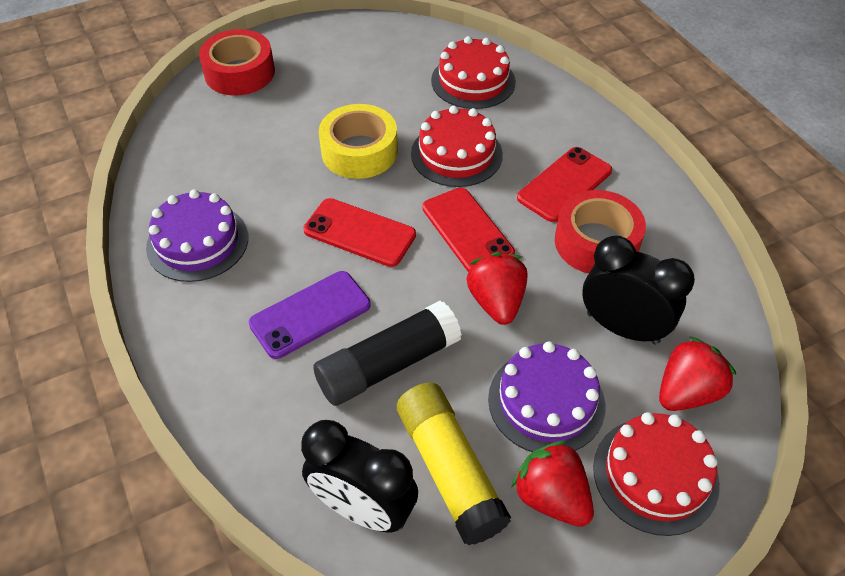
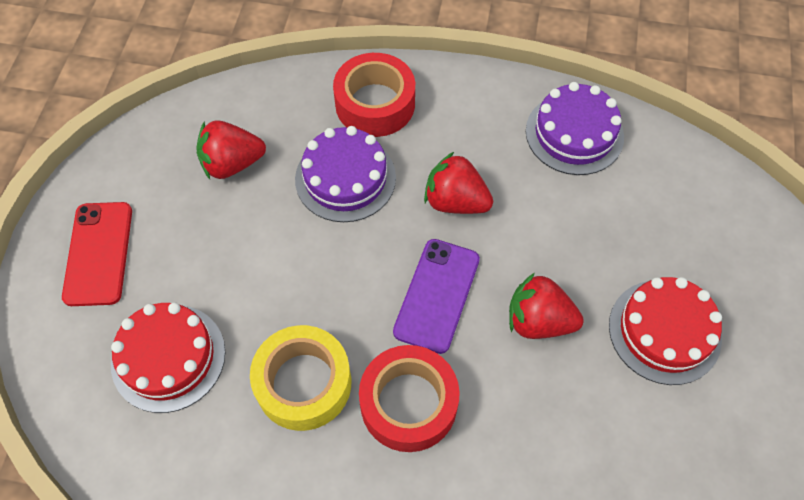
black clock: [301,420,418,532] [582,235,695,345] = 2 -> none = 0
black glue stick: [313,301,462,406] = 1 -> none = 0
red cake: [411,106,503,187] [431,36,516,109] [593,412,720,536] = 3 -> [111,303,225,413] [609,277,722,385] = 2
red phone: [303,198,416,267] [422,188,515,272] [517,147,612,222] = 3 -> [62,202,132,306] = 1
yellow glue stick: [397,382,511,545] = 1 -> none = 0

